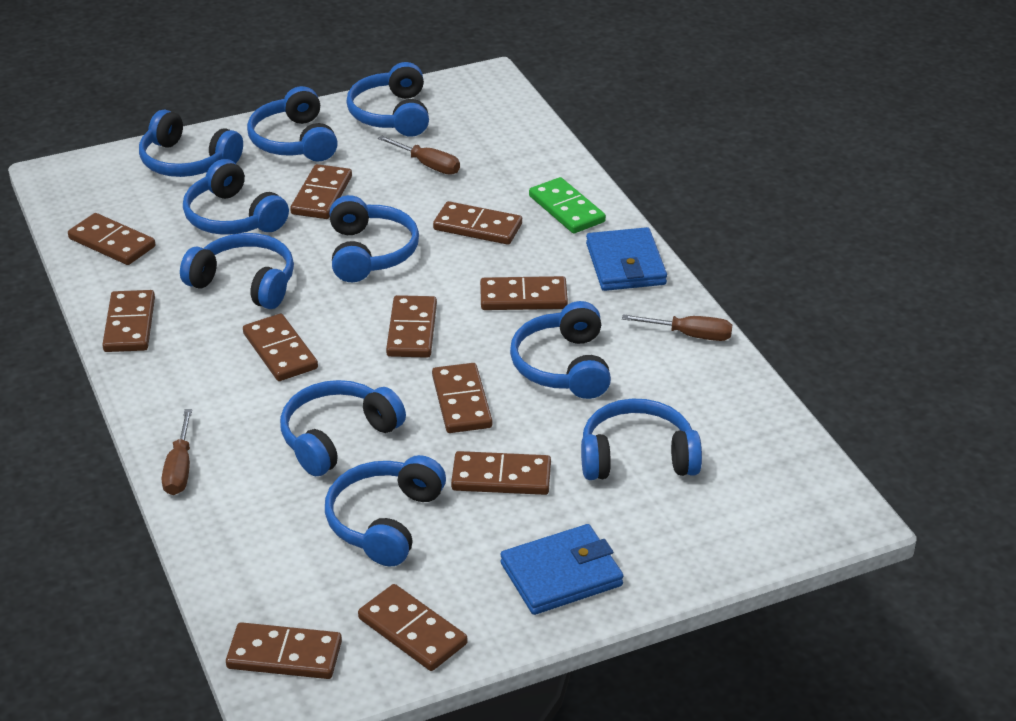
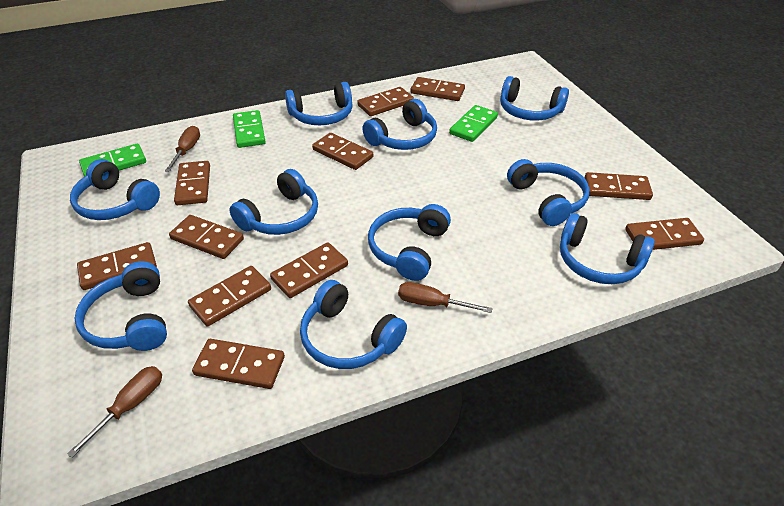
blue wallet: [500,524,623,615] [586,227,667,291] = 2 -> none = 0
green domino: [529,177,606,234] = 1 -> [79,144,146,177] [233,110,266,148] [449,105,498,142] = 3

